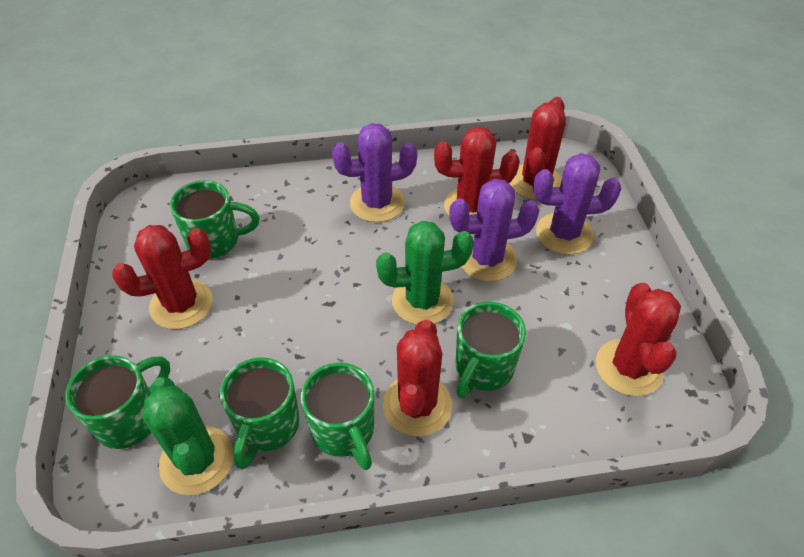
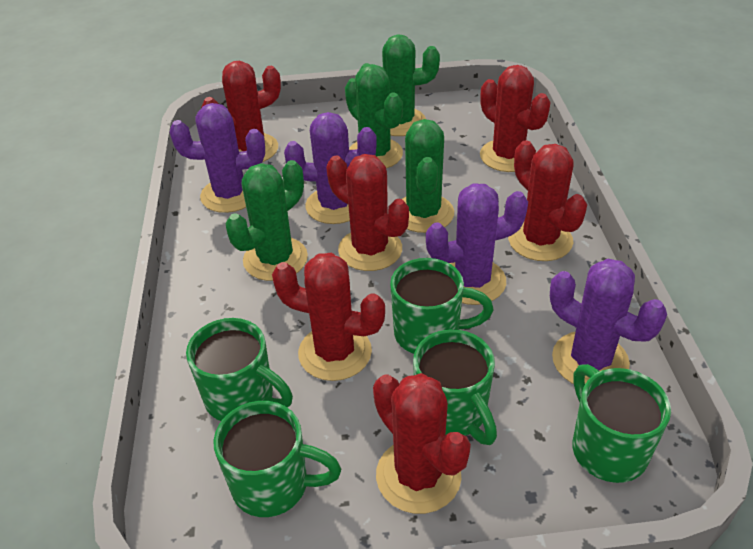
green cactus: [143,377,234,495] [376,221,474,325] = 2 -> [225,160,308,281] [345,64,403,168] [360,34,440,136] [402,119,454,233] = 4
purple cactus: [332,123,417,222] [449,179,539,282] [533,153,622,255] = 3 -> [170,103,265,213] [284,112,377,224] [426,183,528,305] [550,259,667,384] = 4
red cactus: [112,225,213,329] [383,319,452,436] [434,126,520,217] [510,97,566,200] [596,283,681,396] = 5 -> [201,61,281,162] [272,253,385,381] [326,154,409,271] [373,373,471,514] [480,65,551,172] [508,140,587,261] = 6

